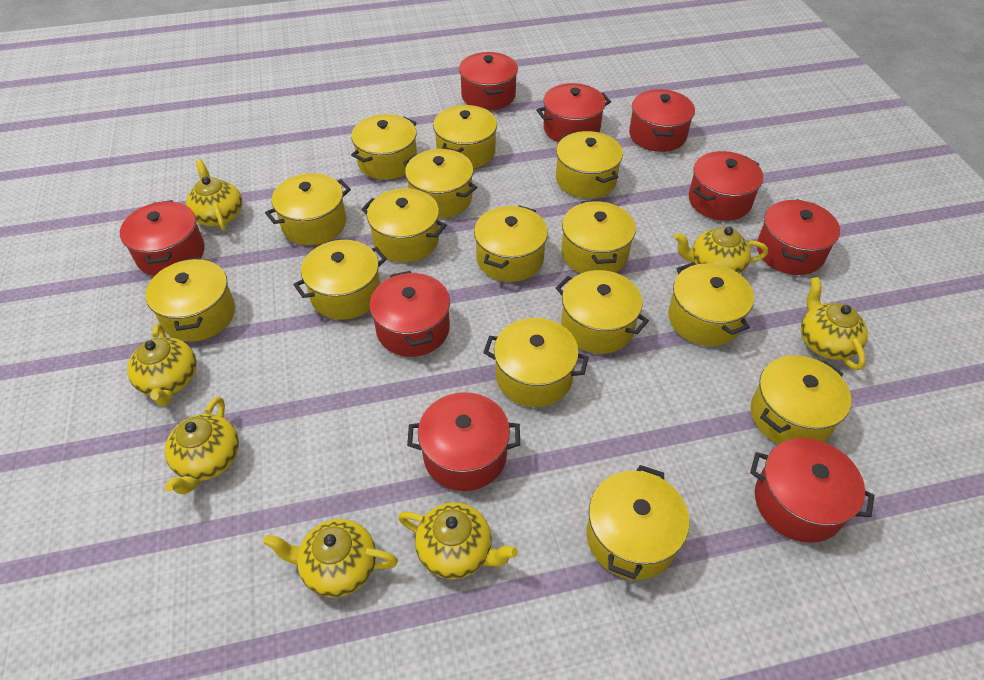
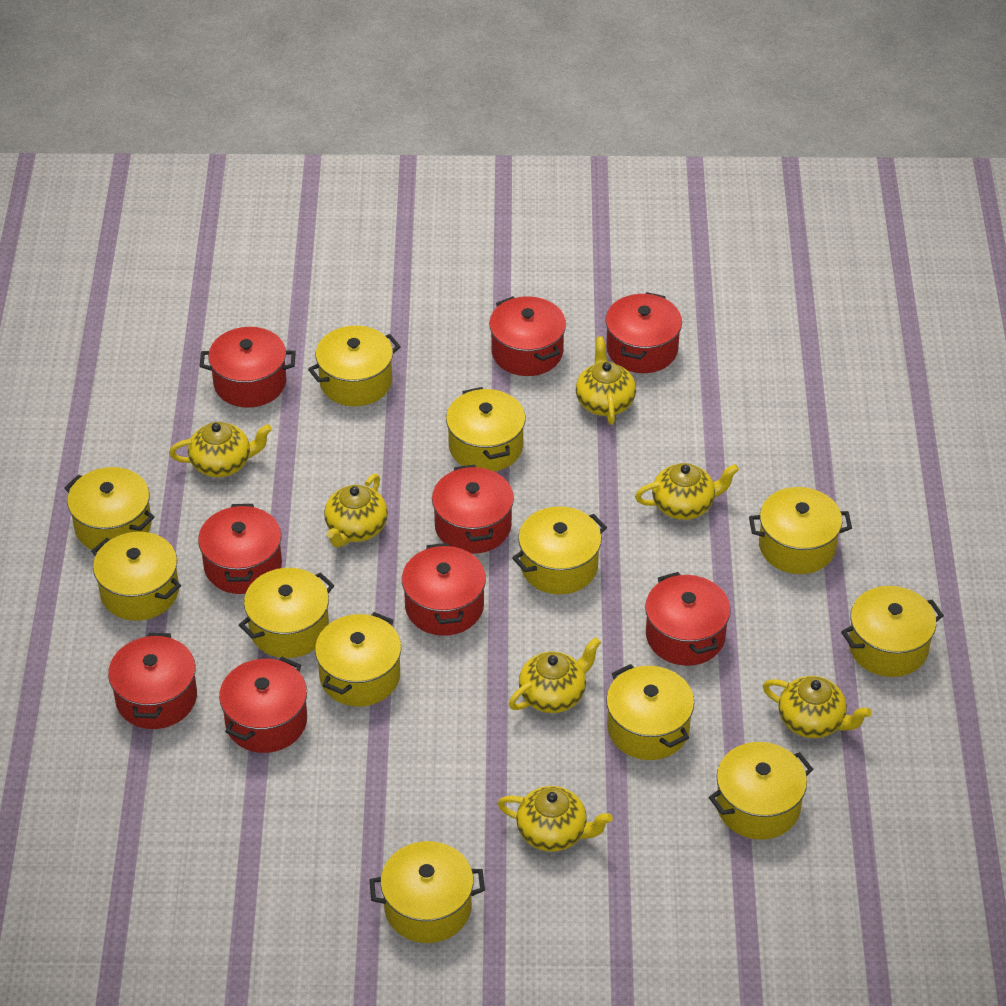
yellow pot: [145,257,235,342] [265,173,351,245] [294,240,387,320] [351,114,417,180] [362,188,446,262] [403,149,477,218] [433,105,497,169] [474,205,548,282] [483,318,589,407] [556,131,623,198] [556,270,649,354] [561,200,636,274] [587,465,690,580] [668,262,754,346] [751,355,851,444] = 15 -> [64,467,155,552] [91,532,181,621] [239,568,334,658] [308,326,401,406] [315,612,401,706] [370,841,485,943] [446,387,525,472] [512,506,607,595] [606,664,694,760] [709,742,813,840] [749,487,852,574] [841,586,944,677] = 12

